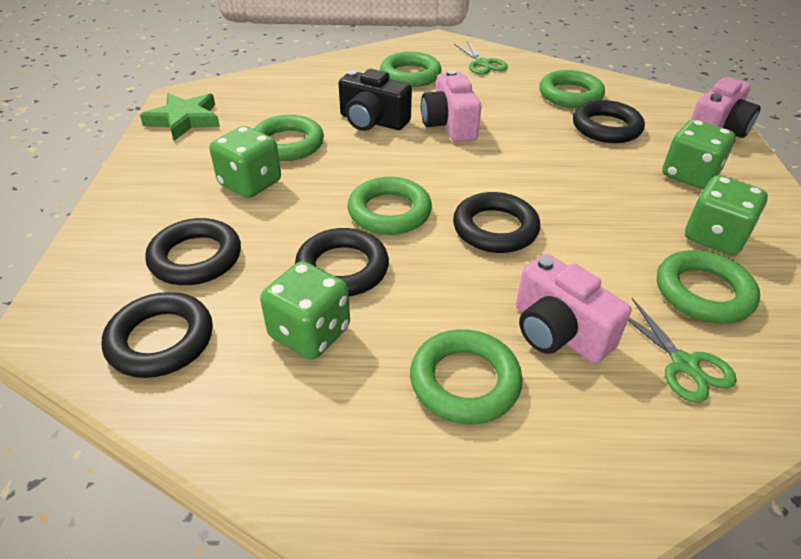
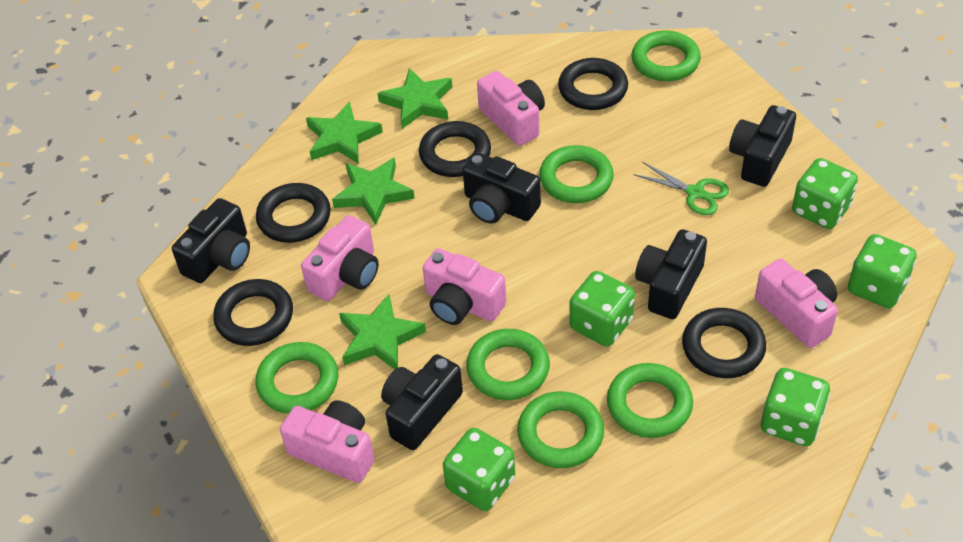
black camera: [339,69,412,131] = 1 -> [172,198,250,283] [381,354,463,450] [463,152,541,224] [635,229,707,319] [729,105,796,187] = 5
green dice: [210,126,281,198] [260,261,350,360] [662,119,736,189] [685,175,768,256] = 4 -> [443,428,515,511] [569,271,635,347] [761,368,830,446] [792,158,858,229] [848,234,917,308] = 5
green scissors: [454,41,508,75] [628,298,737,403] = 2 -> [634,162,729,215] = 1
green star: [140,93,220,141] = 1 -> [306,101,383,164] [332,158,415,224] [339,294,426,370] [377,68,452,129] = 4
pink camera: [421,70,481,142] [516,254,631,364] [691,77,761,138] = 3 -> [280,400,375,483] [301,215,379,301] [423,248,506,325] [477,71,545,146] [755,259,838,348] = 5

